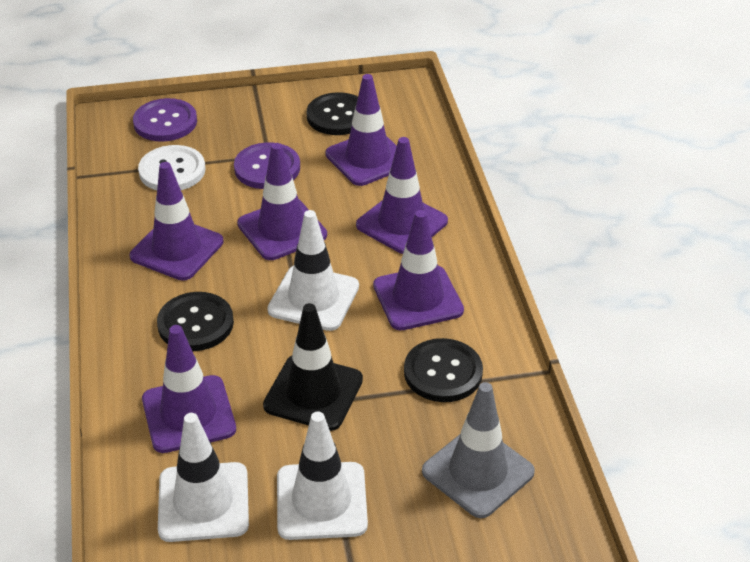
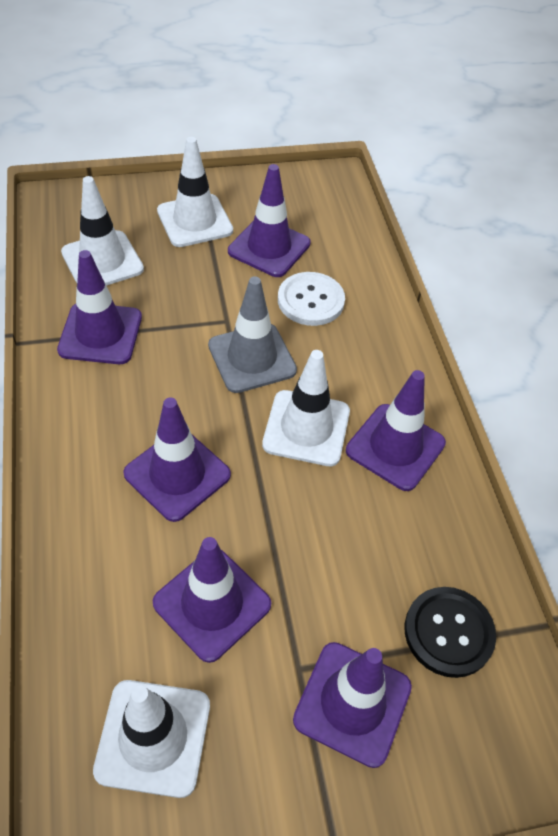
black button: [157,292,234,351] [307,92,358,135] [404,338,483,402] = 3 -> [405,587,496,678] = 1
black traffic cone: [263,303,363,431] = 1 -> none = 0
purple button: [133,98,197,142] [234,142,300,189] = 2 -> none = 0
white traffic cone: [158,413,249,542] [267,210,359,331] [277,411,368,540] = 3 -> [61,176,144,286] [93,680,210,798] [157,137,233,247] [262,350,350,466] = 4

